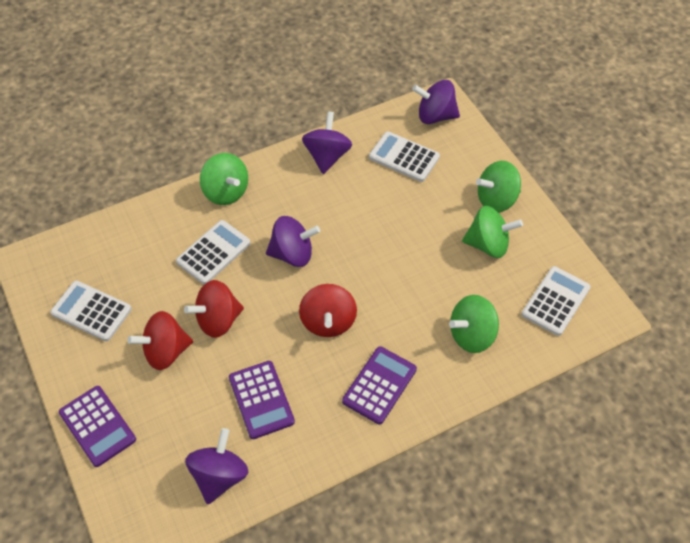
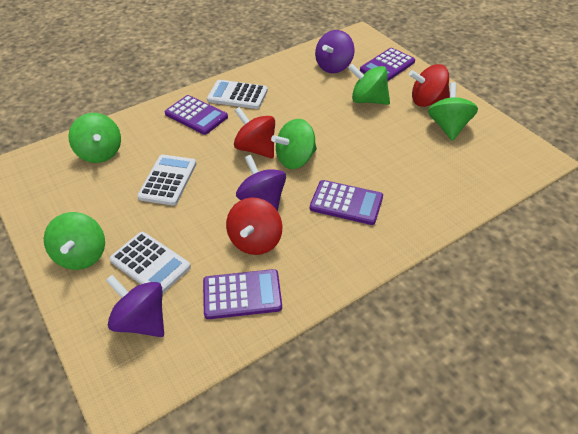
green spinning top: [200,153,248,205] [449,295,499,353] [462,206,523,258] [476,161,521,212] = 4 -> [44,212,105,270] [68,113,121,163] [271,119,317,169] [348,64,390,105] [428,82,478,141] = 5
purple calculator: [59,386,136,467] [229,361,295,439] [342,346,417,424] = 3 -> [165,95,228,135] [203,269,282,319] [310,180,383,225] [360,48,415,81] = 4
purple spinning top: [185,428,248,504] [266,216,320,267] [302,111,352,174] [412,80,460,124] = 4 -> [106,275,164,337] [236,155,286,211] [315,30,355,73] = 3
white calculator: [51,281,132,341] [176,220,251,284] [369,131,440,182] [522,266,591,336] = 4 -> [109,232,191,294] [137,155,196,206] [207,80,268,109] = 3

